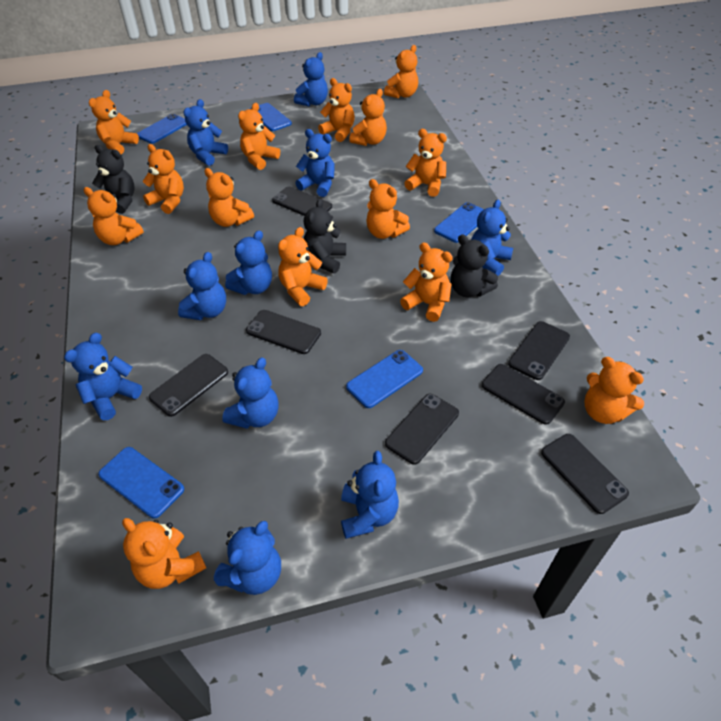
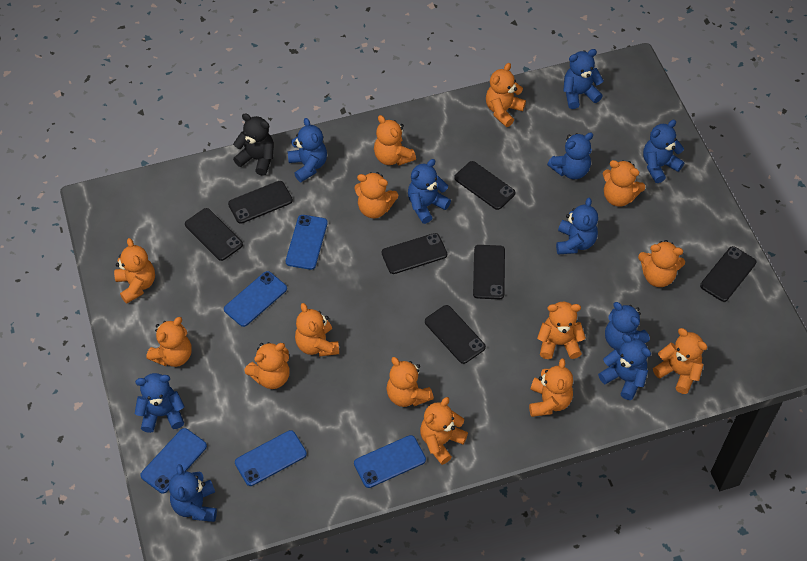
black teddy bear: [92,145,135,214] [303,198,346,274] [451,234,498,297] = 3 -> [233,113,274,176] = 1

